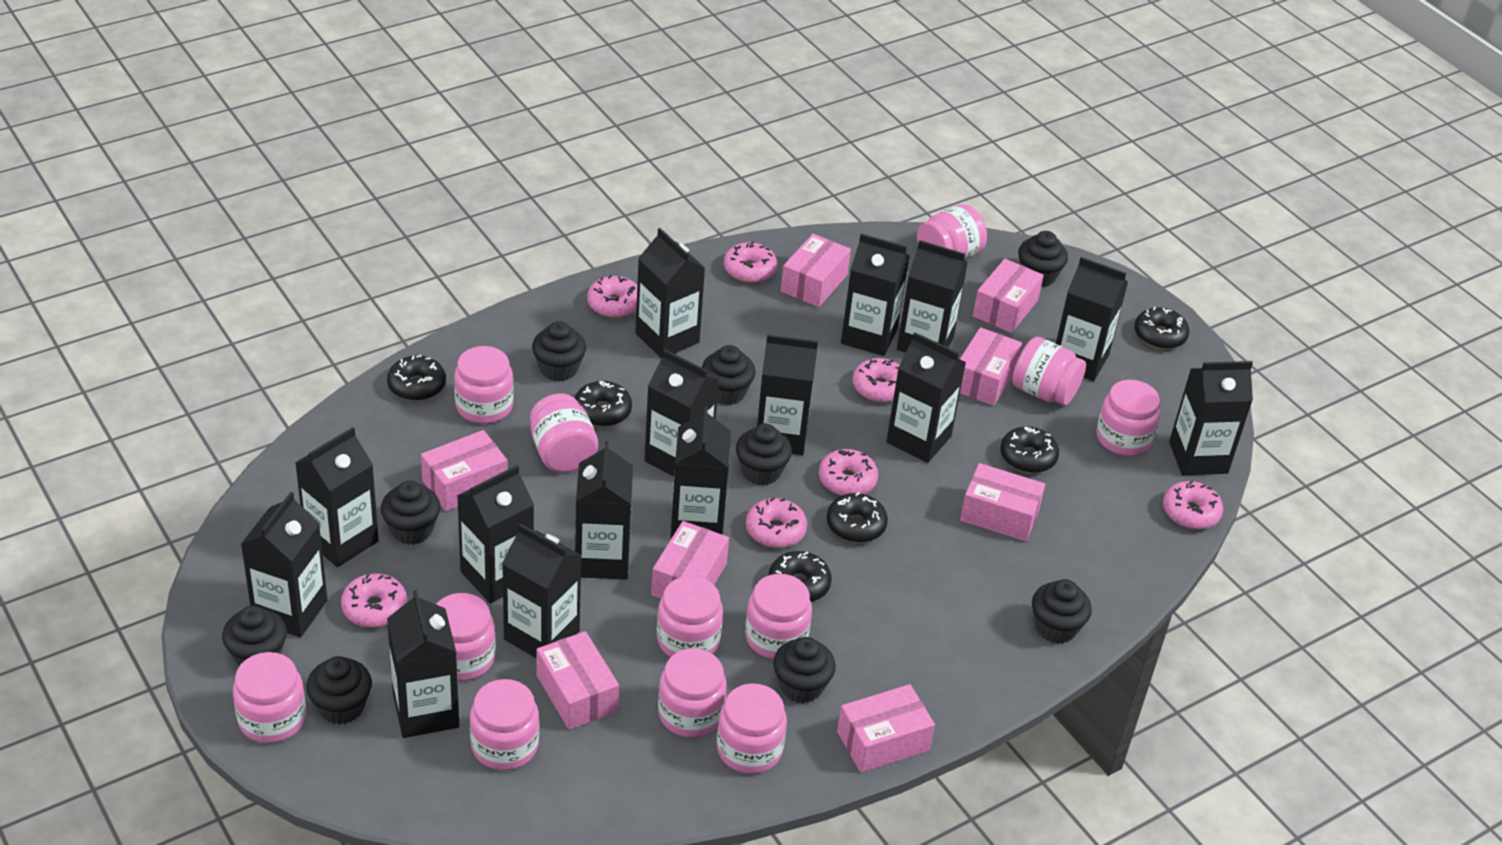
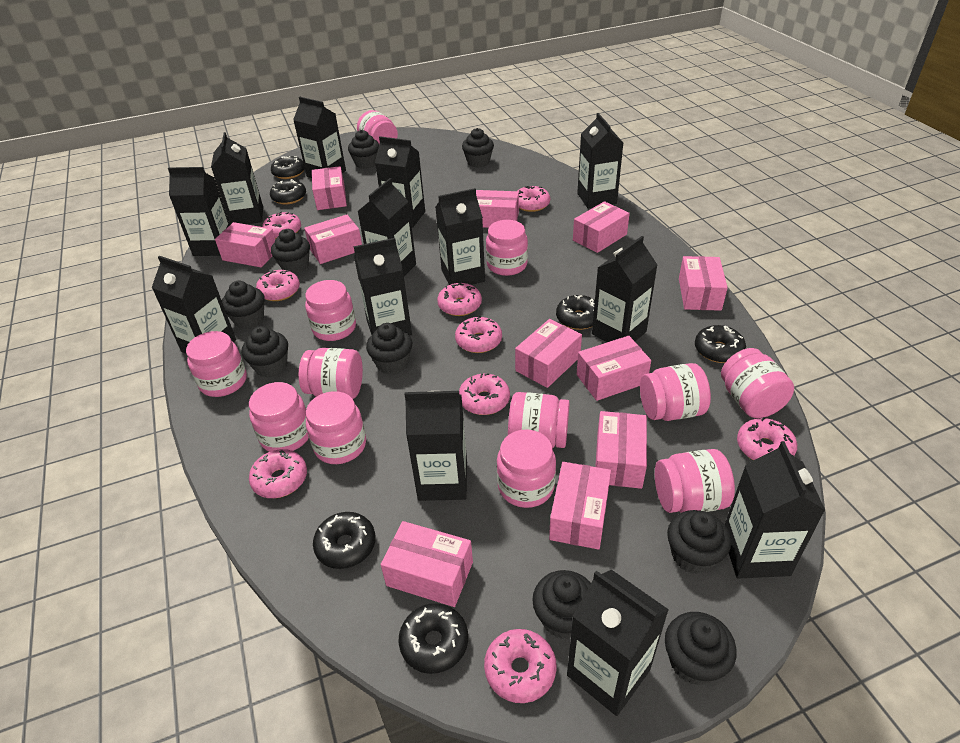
black carton: [241,492,327,638] [295,427,379,567] [387,590,459,738] [457,465,534,603] [502,523,582,658] [575,442,633,579] [635,228,705,359] [644,349,719,477] [670,406,731,538] [757,334,818,455] [841,234,910,356] [886,332,966,463] [897,240,968,353] [1056,257,1128,381] [1169,361,1253,475] = 15 -> [152,256,236,354] [168,167,230,256] [211,132,263,225] [293,97,346,178] [354,238,412,335] [358,178,416,276] [375,136,425,228] [404,391,467,501] [435,188,485,285] [567,570,669,716] [577,113,623,209] [592,236,657,342] [725,441,826,579] = 13
pink box: [421,430,507,511] [536,631,619,730] [651,521,729,599] [781,234,851,307] [837,684,935,773] [960,327,1022,406] [960,463,1045,541] [973,259,1044,333] = 8 -> [215,222,275,267] [304,215,362,264] [312,166,347,210] [381,521,473,607] [476,190,519,228] [515,319,582,388] [549,462,611,550] [573,201,630,253] [577,336,651,401] [595,411,647,489] [679,256,728,311] = 11
pink donut: [341,573,407,628] [587,275,637,318] [724,242,777,283] [746,497,807,548] [819,449,878,496] [852,358,899,402] [1163,480,1223,529] = 7 -> [249,449,307,498] [256,270,300,301] [262,212,301,239] [437,282,482,316] [455,316,502,353] [459,373,510,415] [484,629,557,703] [518,186,550,212] [737,417,797,461] = 9

